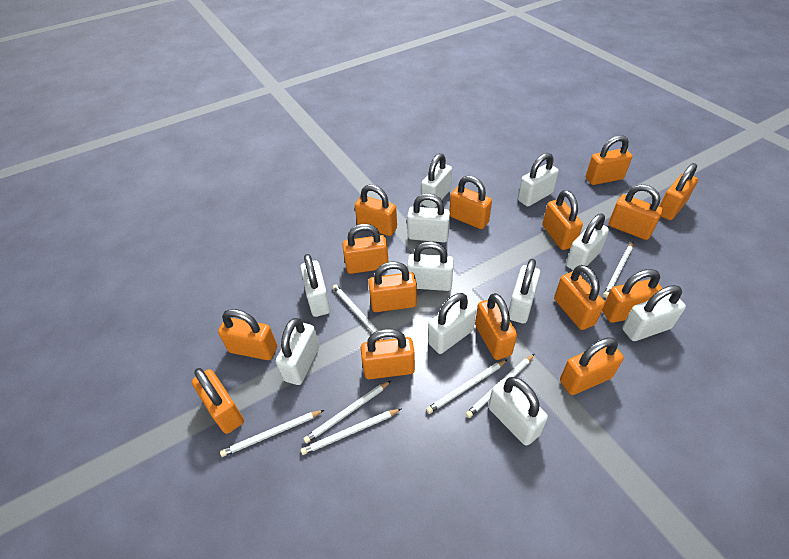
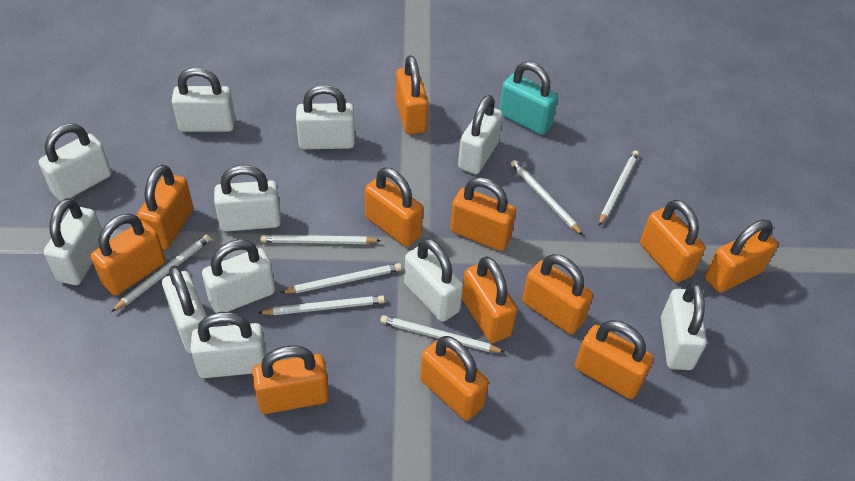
orange padlock: [192,368,244,434] [218,309,277,360] [342,224,389,274] [355,185,397,236] [361,329,415,379] [368,262,417,312] [450,176,492,229] [475,293,517,360] [542,190,583,250] [554,265,605,330] [560,337,624,395] [586,135,632,185] [602,269,663,323] [609,184,663,240] [659,163,698,220] = 15 -> [91,214,165,295] [137,164,193,250] [252,345,329,414] [365,167,423,246] [395,55,428,134] [420,336,489,420] [450,177,516,251] [462,256,517,343] [522,254,593,334] [575,320,654,399] [640,200,705,283] [705,219,778,293] = 12
turquoise padlock: none = 0 -> [499,61,558,135] = 1

